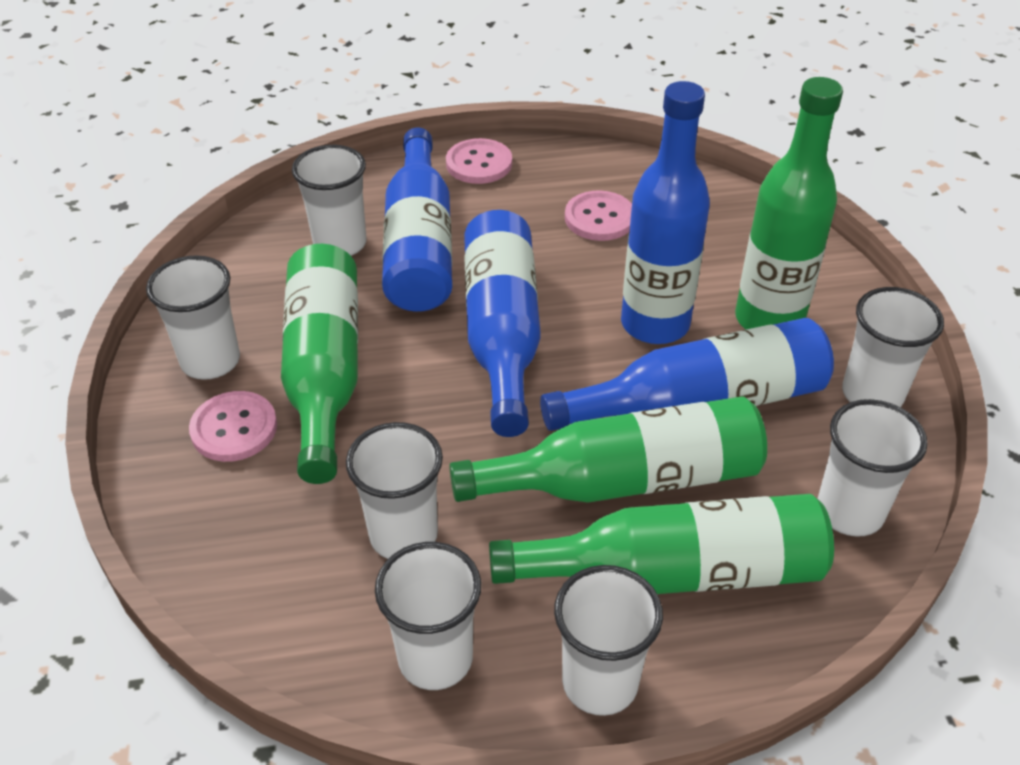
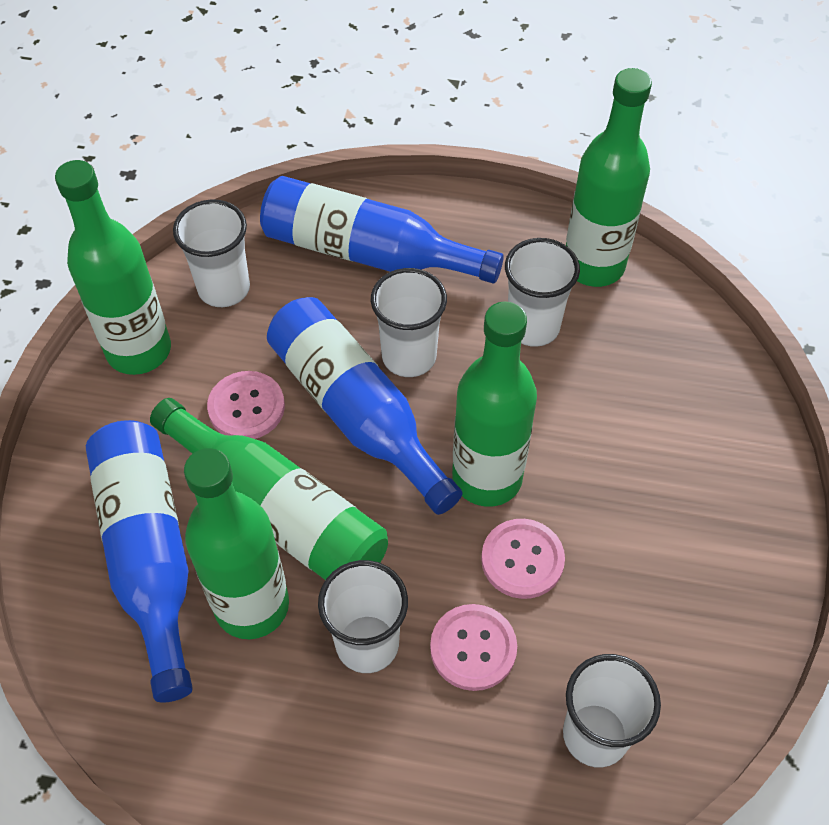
blue bottle: [382,128,452,312] [464,210,541,437] [540,318,834,431] [621,81,710,344] = 4 -> [86,420,193,702] [260,176,504,283] [267,297,463,515] = 3
green bottle: [281,244,358,484] [449,396,767,503] [489,494,834,594] [735,77,843,329] = 4 -> [55,160,171,375] [150,398,388,580] [184,448,289,639] [452,302,537,507] [566,68,652,287] = 5
white cup: [146,255,240,380] [292,145,366,256] [346,422,443,559] [375,542,481,690] [554,565,663,716] [818,399,928,537] [842,287,944,407] = 7 -> [173,199,250,307] [318,560,408,673] [371,268,447,377] [505,238,580,347] [563,654,661,768] = 5

